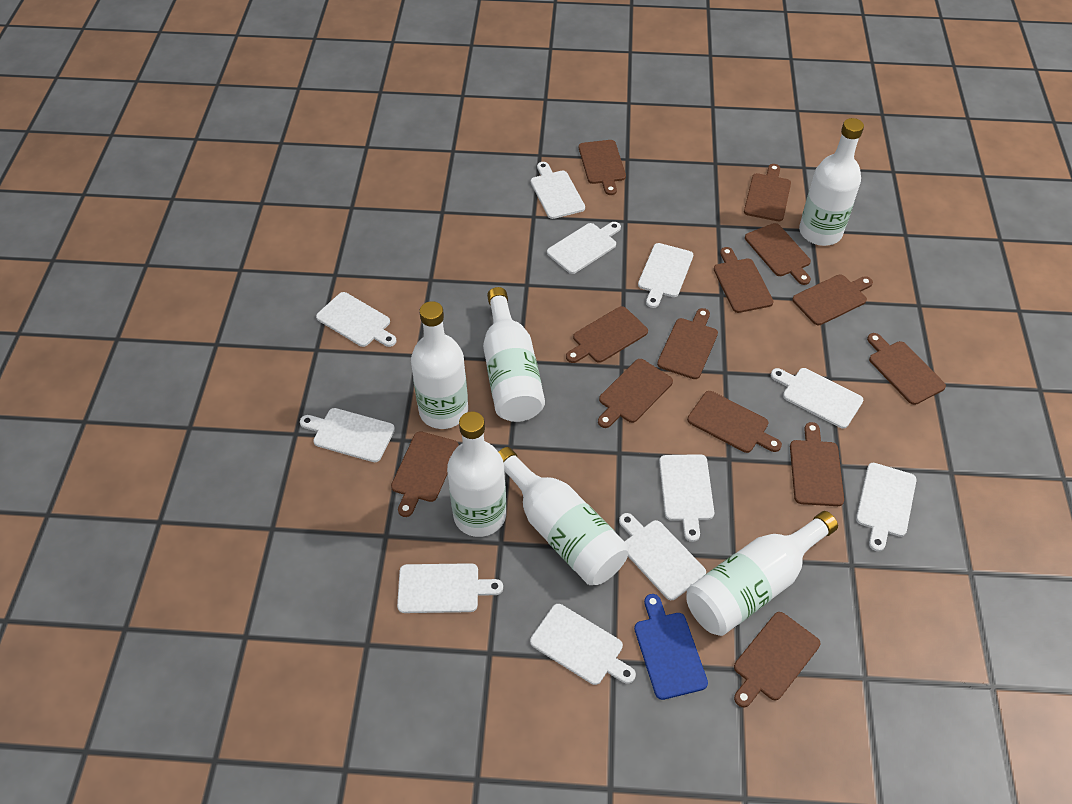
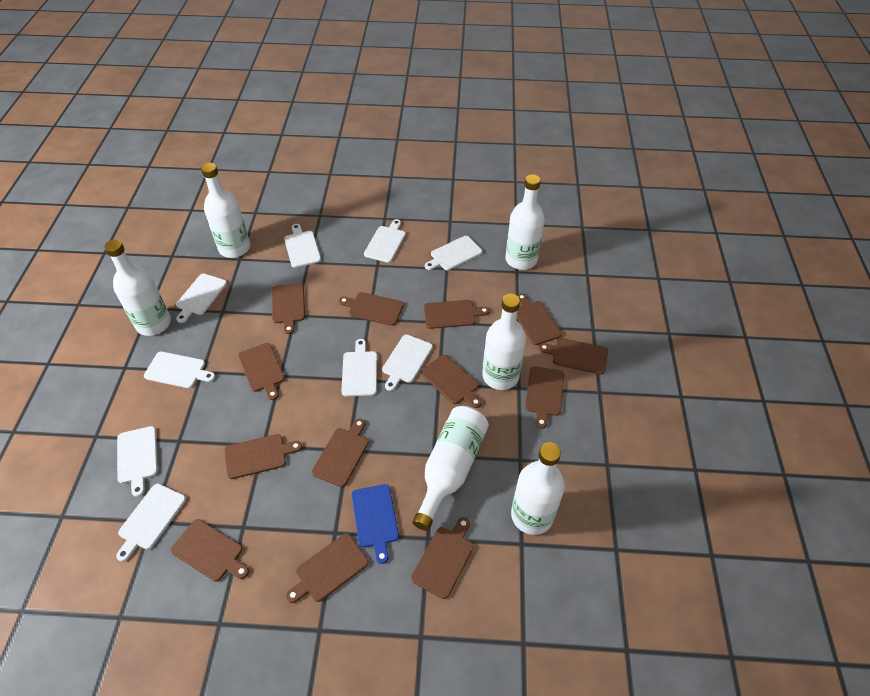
white cutting board: [300,408,395,462] [316,292,396,347] [397,563,503,613] [530,604,636,685] [531,162,585,219] [547,222,621,274] [619,513,706,600] [638,243,693,308] [659,454,714,542] [771,368,863,429] [856,463,917,552] = 11 -> [116,484,186,562] [117,426,158,497] [144,351,215,388] [176,273,227,323] [284,224,321,268] [341,339,377,396] [364,219,406,263] [382,334,433,391] [425,236,482,270] = 9

